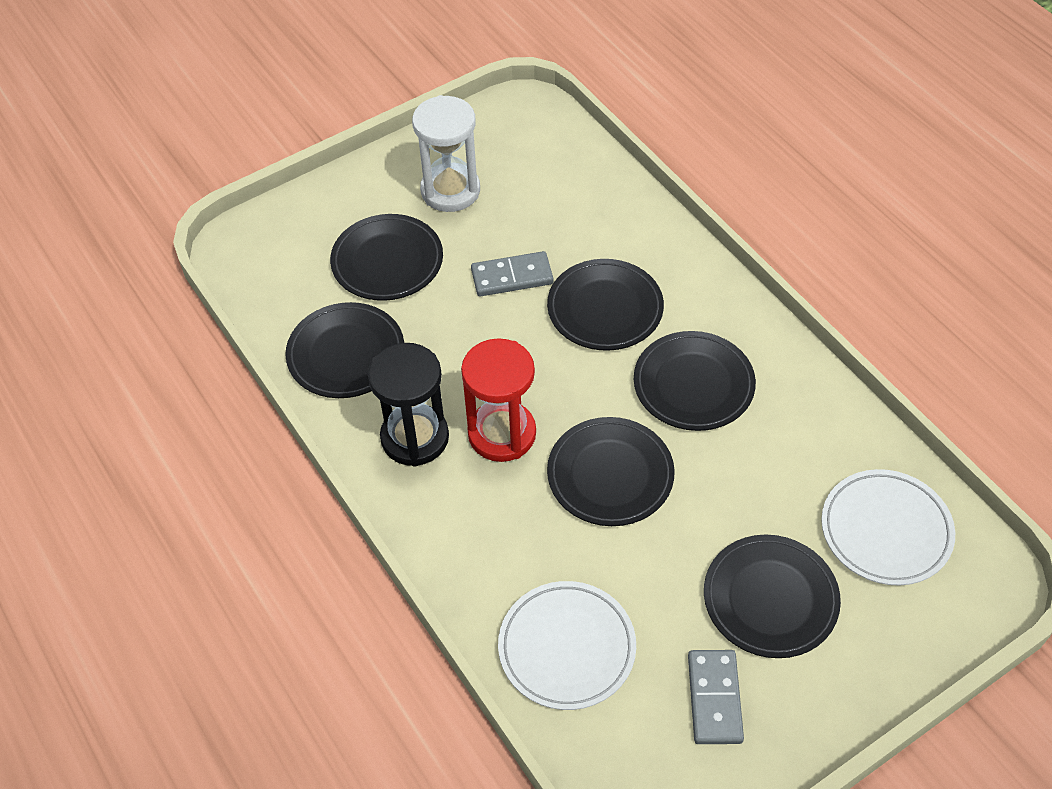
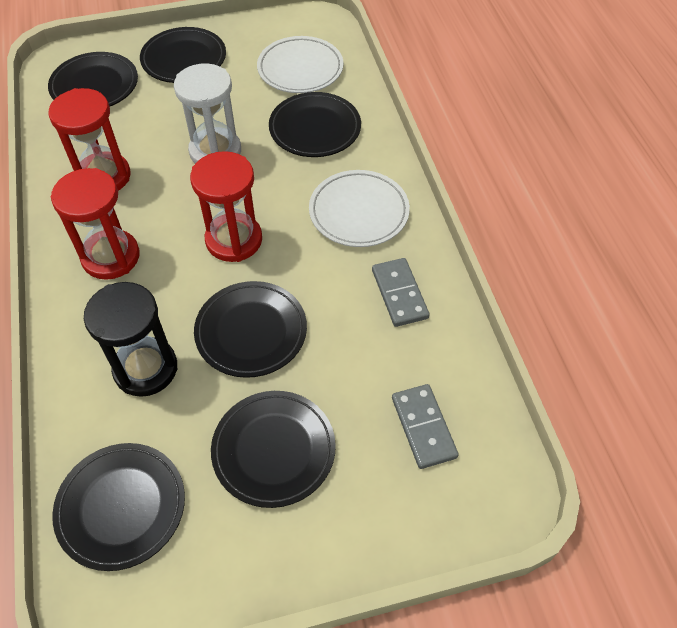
red hourglass: [461,338,536,462] = 1 -> [48,88,131,191] [51,168,140,280] [190,151,262,262] = 3

